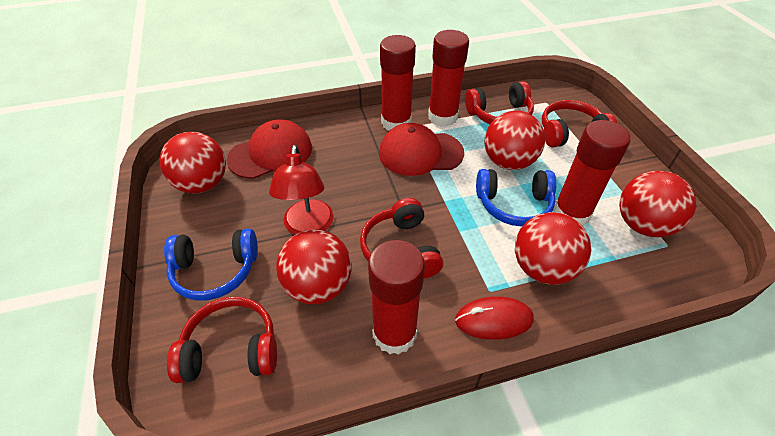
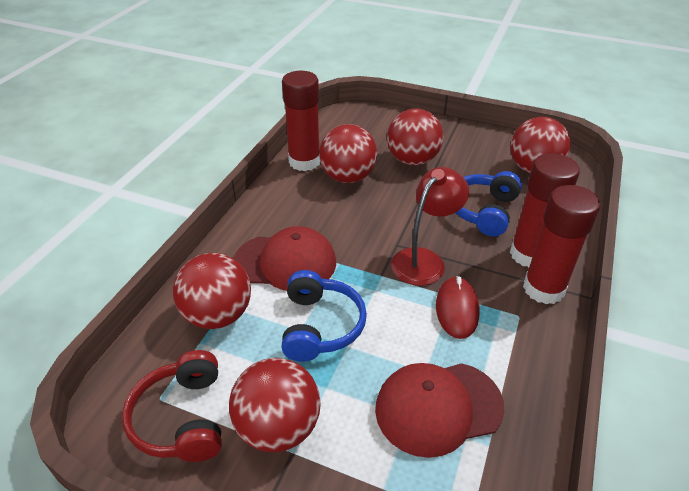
red glue stick: [368,240,425,355] [380,35,416,131] [428,30,469,126] [553,120,631,227] = 4 -> [282,71,320,171] [510,153,580,267] [523,185,600,304] = 3
red headphones: [167,297,277,383] [360,198,443,278] [465,81,534,124] [542,100,617,148] = 4 -> [122,350,222,462] = 1

